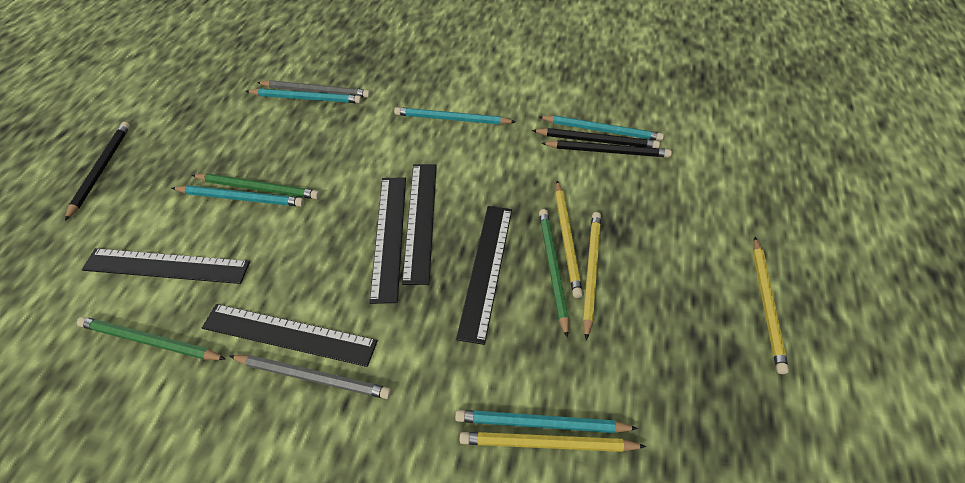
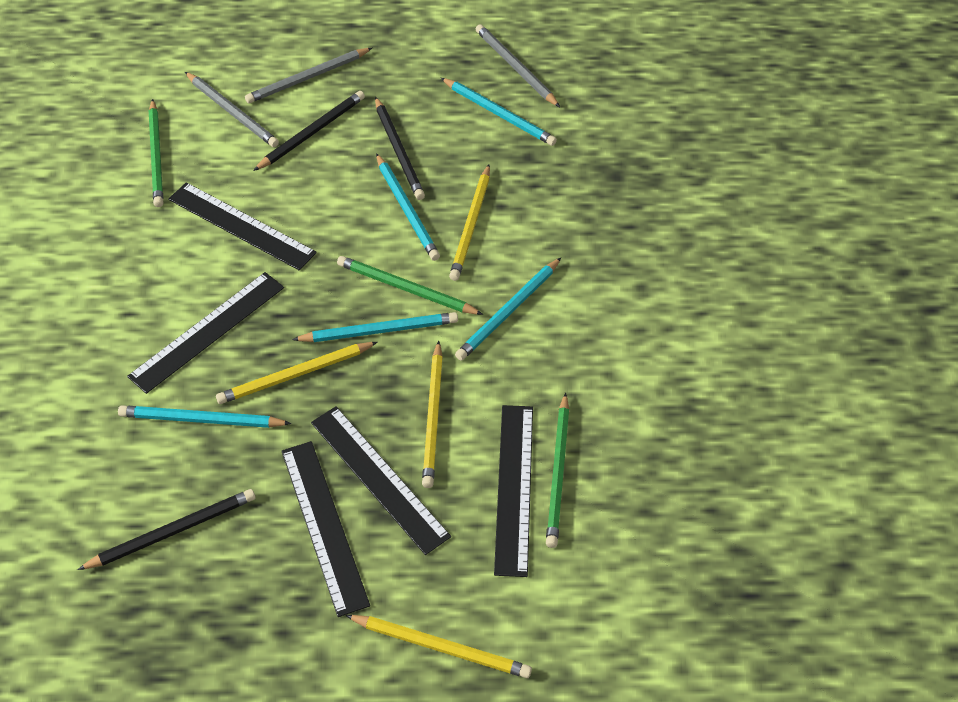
grey pencil: [230,355,391,399] [257,80,370,98] = 2 -> [185,72,279,147] [245,48,372,103] [476,24,560,107] = 3

